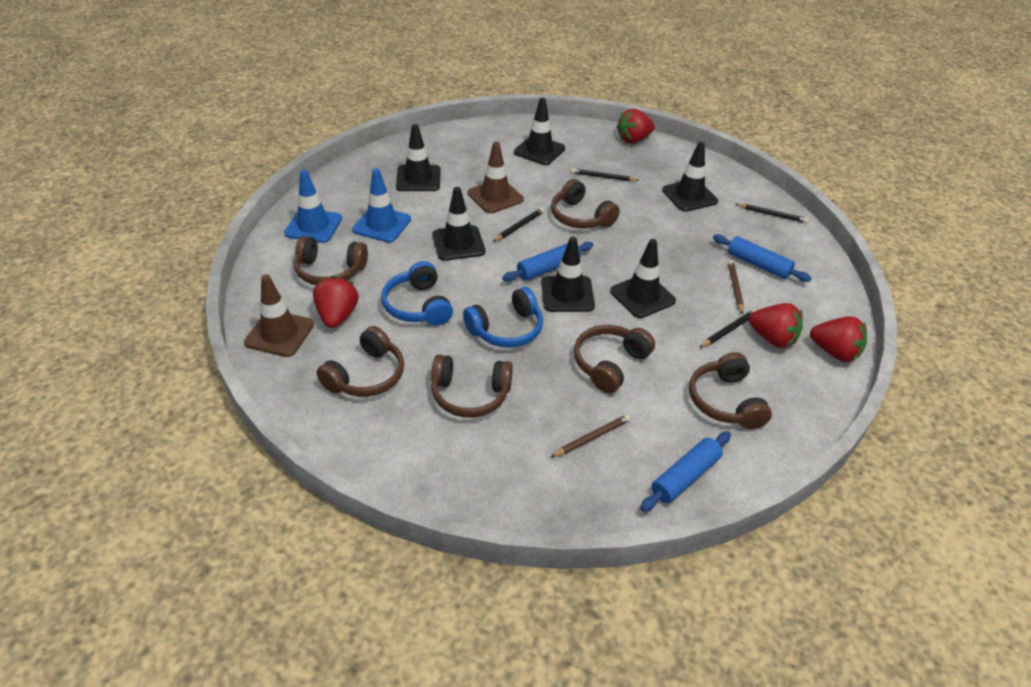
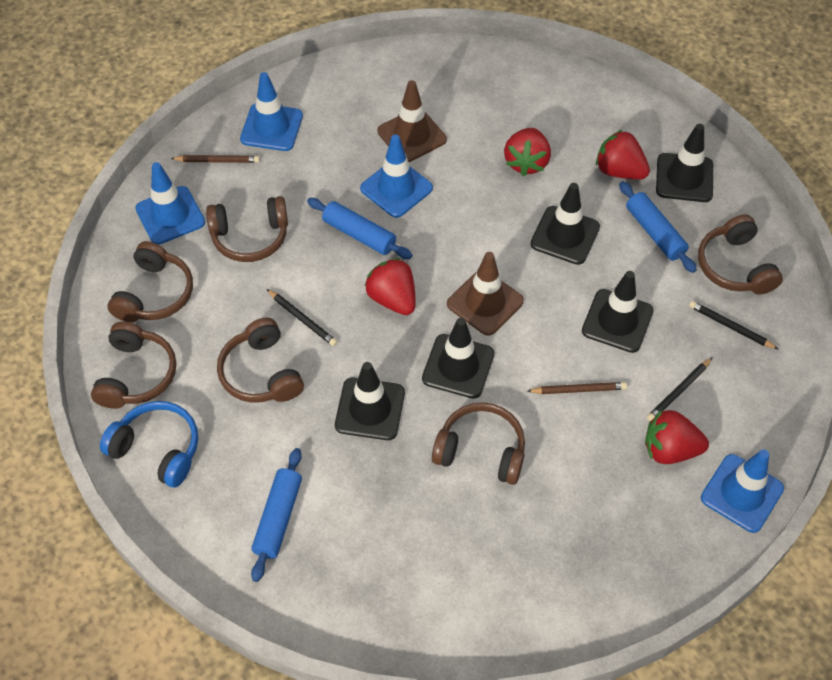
black pencil: [493,208,544,242] [571,168,639,181] [699,309,757,348] [736,204,809,223] = 4 -> [267,289,337,346] [647,357,713,421] [689,301,779,350] = 3
black traffic cone: [396,124,441,191] [432,187,485,261] [514,98,565,165] [541,237,595,312] [610,239,676,318] [662,142,718,212] = 6 -> [335,362,405,440] [422,318,494,399] [531,183,600,265] [582,271,653,353] [656,124,713,202] = 5
blue headphones: [381,261,453,326] [463,287,543,348] = 2 -> [100,401,198,488] = 1
blue traffic cone: [284,169,342,243] [352,168,411,243] = 2 -> [135,162,205,245] [240,72,303,151] [360,134,433,218] [701,449,784,533] = 4

